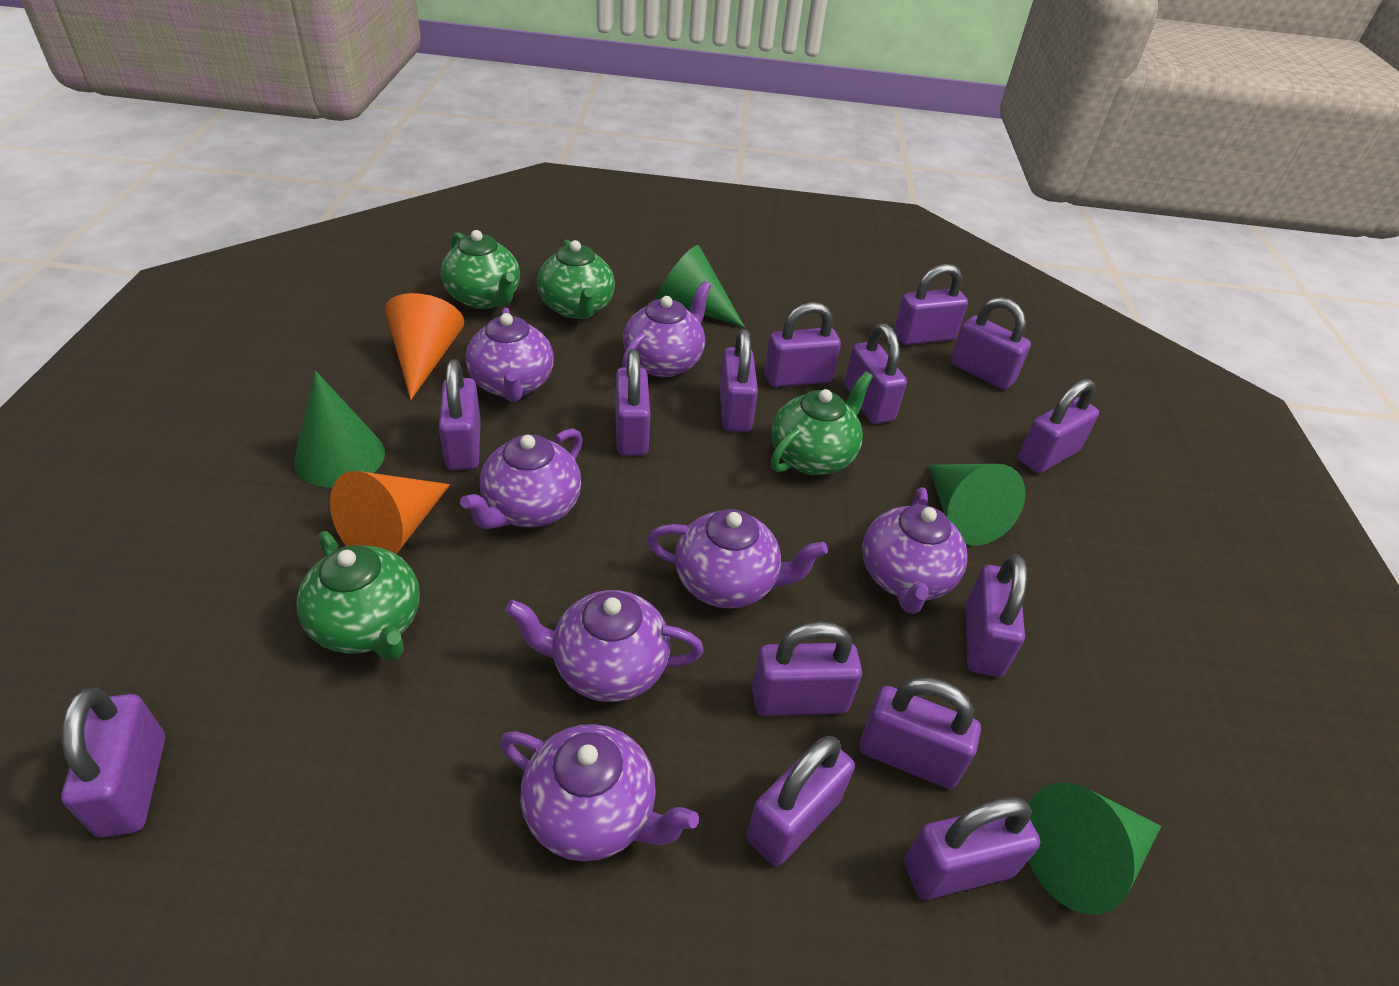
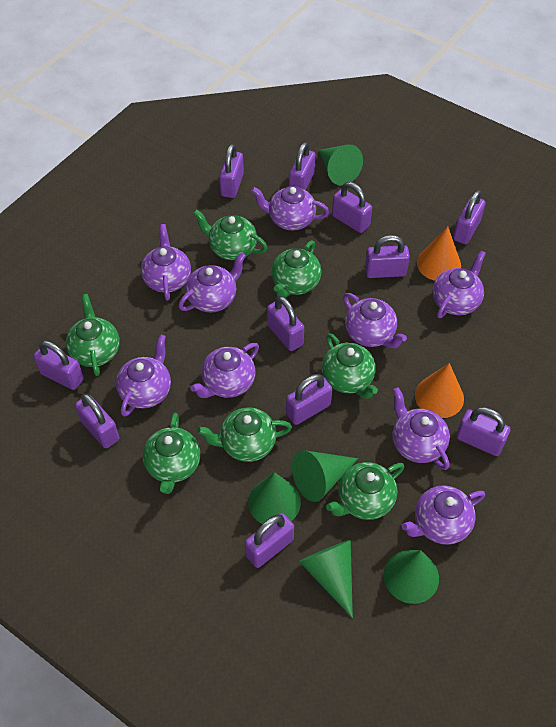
green cone: [294,371,385,487] [656,245,745,328] [928,464,1026,546] [1028,782,1161,914] = 4 -> [248,472,301,524] [292,450,358,502] [299,540,353,618] [319,144,363,186] [383,550,439,604] = 5
green teapot: [297,531,420,660] [441,230,520,309] [537,240,615,319] [771,371,873,475] = 4 -> [66,294,120,376] [143,413,200,494] [193,209,267,260] [197,407,292,462] [271,240,321,298] [322,333,378,399] [326,462,405,520] = 7
purple padlock: [61,688,165,837] [439,359,481,470] [615,349,650,456] [719,329,758,432] [747,736,855,866] [752,621,862,716] [764,302,841,387] [844,324,907,424] [859,678,981,789] [893,264,968,345] [904,797,1040,900] [951,297,1031,390] [965,554,1027,677] [1018,379,1099,473] = 14 -> [34,341,84,390] [75,393,119,448] [219,144,244,198] [245,513,294,568] [267,296,304,351] [286,374,332,425] [289,142,315,190] [332,182,372,233] [365,235,410,278] [453,190,486,244] [456,407,510,456] = 11
purple teapot: [460,428,583,529] [465,308,554,402] [500,724,699,861] [505,590,704,702] [622,281,711,377] [647,509,828,608] [862,487,968,614] = 7 -> [116,334,171,417] [141,224,191,301] [179,252,246,313] [190,343,259,398] [251,186,329,230] [343,293,407,348] [393,387,450,470] [402,485,485,545] [433,251,486,318] = 9

